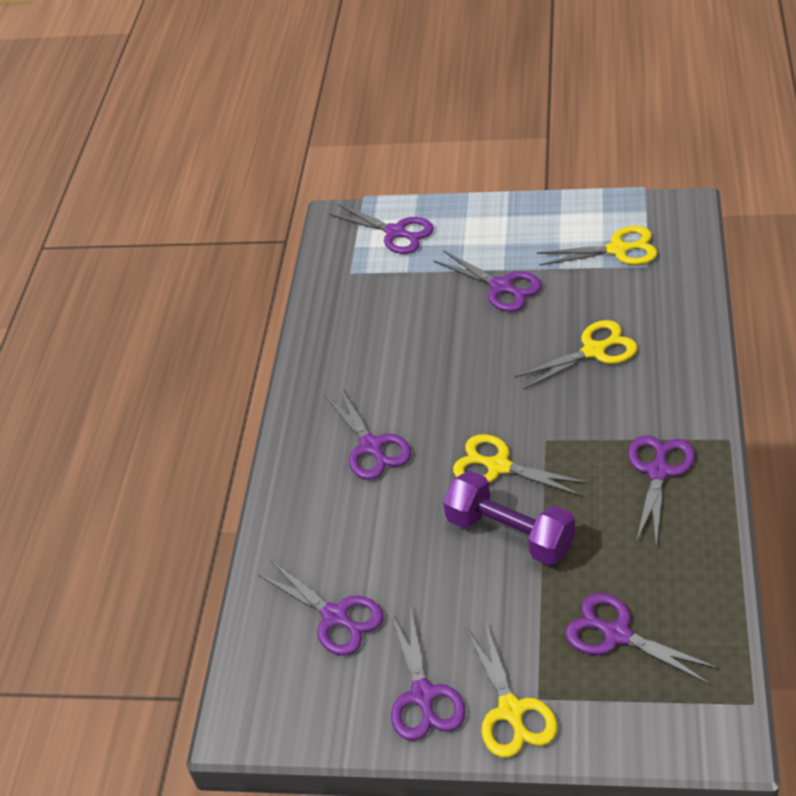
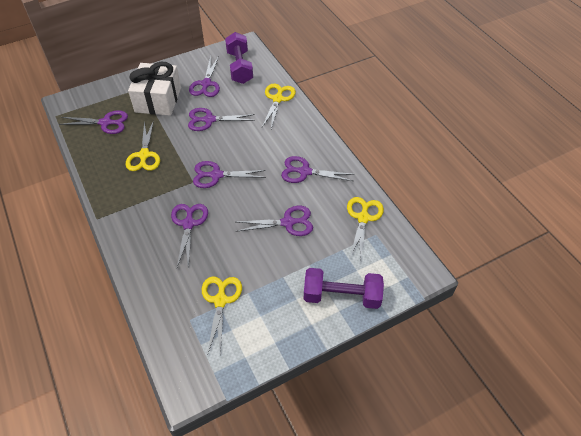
purple dumbbell: [443,471,575,565] = 1 -> [225,32,253,84] [304,268,384,309] = 2
white gift: none = 0 -> [128,62,181,116] = 1

